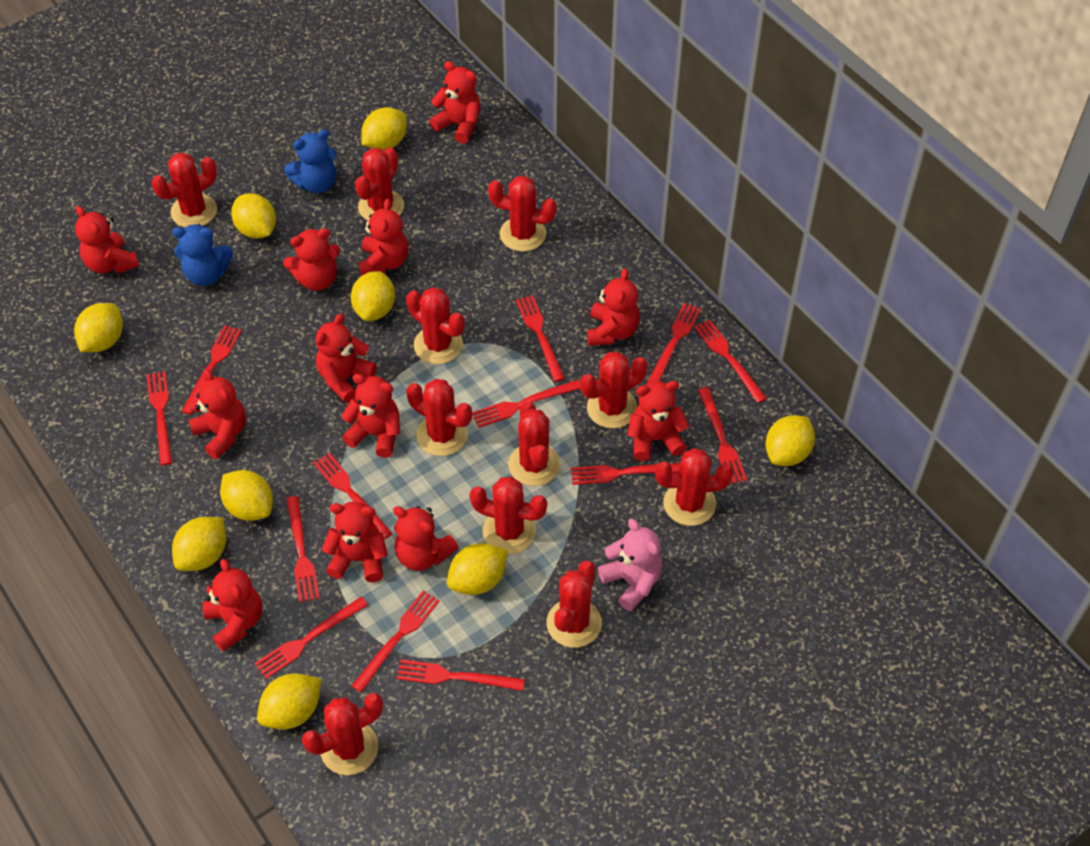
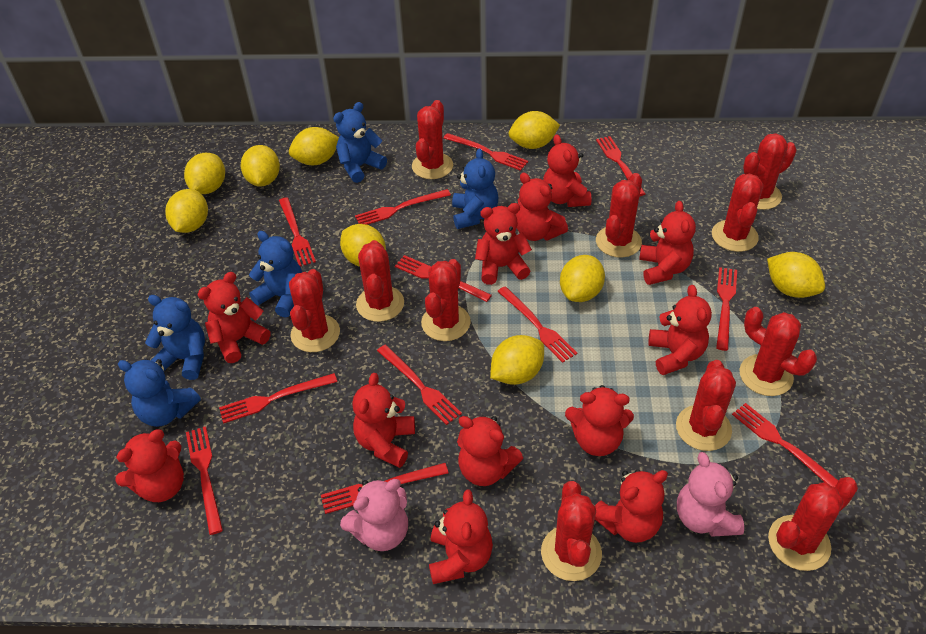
blue teddy bear: [172,224,233,286] [284,129,336,193] = 2 -> [118,359,201,427] [145,295,205,380] [249,231,302,318] [333,102,387,183] [452,148,498,229] = 5
pink teddy bear: [598,519,662,611] = 1 -> [340,479,408,551] [677,452,744,537] = 2
red fork: [147,371,172,465] [181,325,242,415] [254,597,368,679] [286,496,320,603] [313,453,392,539] [352,590,440,693] [397,660,525,691] [472,380,580,428] [516,295,565,382] [571,463,680,485] [646,303,701,384] [694,319,767,403] [698,387,747,484] = 13 -> [186,426,223,535] [219,373,337,424] [279,197,316,267] [321,463,449,514] [355,189,451,225] [377,345,462,425] [395,255,492,302] [443,133,528,171] [497,286,577,363] [596,136,645,196] [716,267,737,351] [732,403,838,487] = 12

